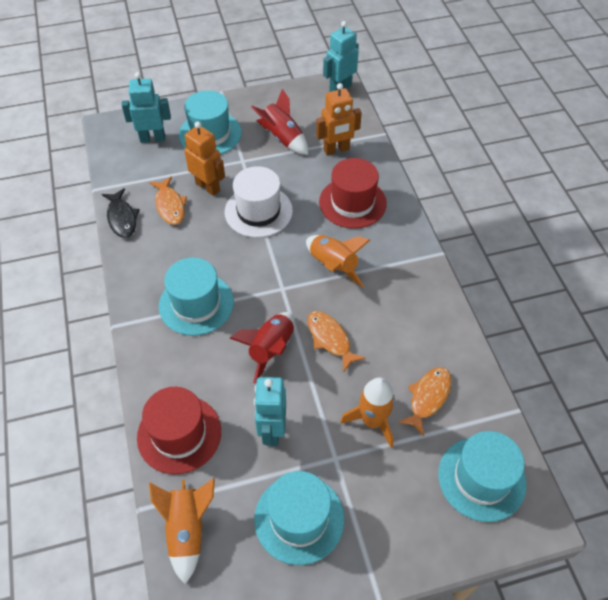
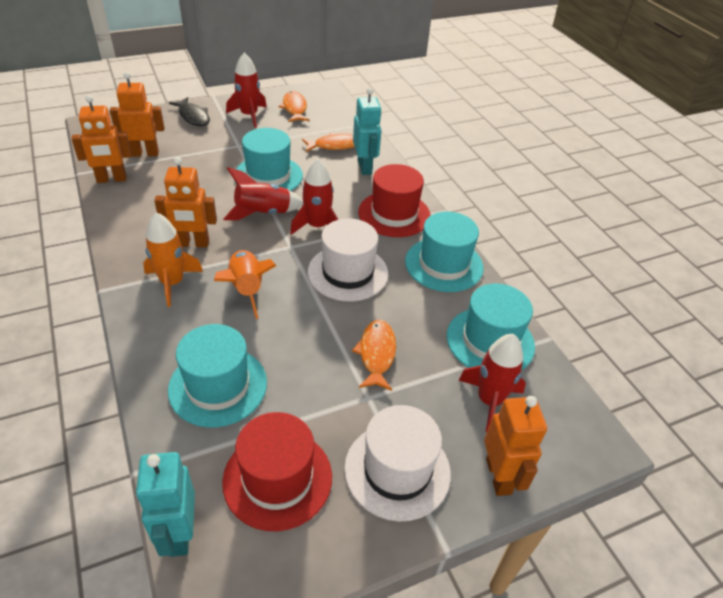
orange robot: [184,122,225,196] [316,83,362,156] = 2 -> [71,95,131,183] [110,72,165,157] [154,157,217,247] [484,396,547,496] = 4
orange rocket: [149,478,215,584] [306,235,370,287] [340,377,395,448] = 3 -> [143,212,203,307] [214,250,276,319] = 2
red rocket: [230,312,295,384] [251,89,308,155] = 2 -> [223,167,303,220] [226,53,267,128] [290,159,339,235] [458,334,526,432] = 4
turquoise robot: [122,72,171,143] [254,377,286,446] [323,21,359,92] = 3 -> [136,452,195,557] [353,88,382,175] = 2
white hat: [225,166,293,238] = 1 -> [308,218,388,301] [344,405,451,522] = 2

